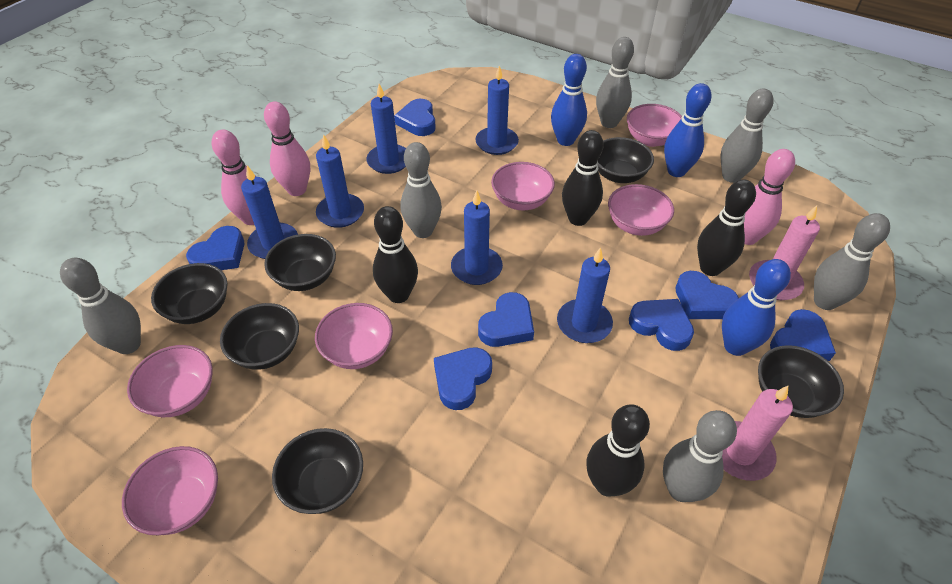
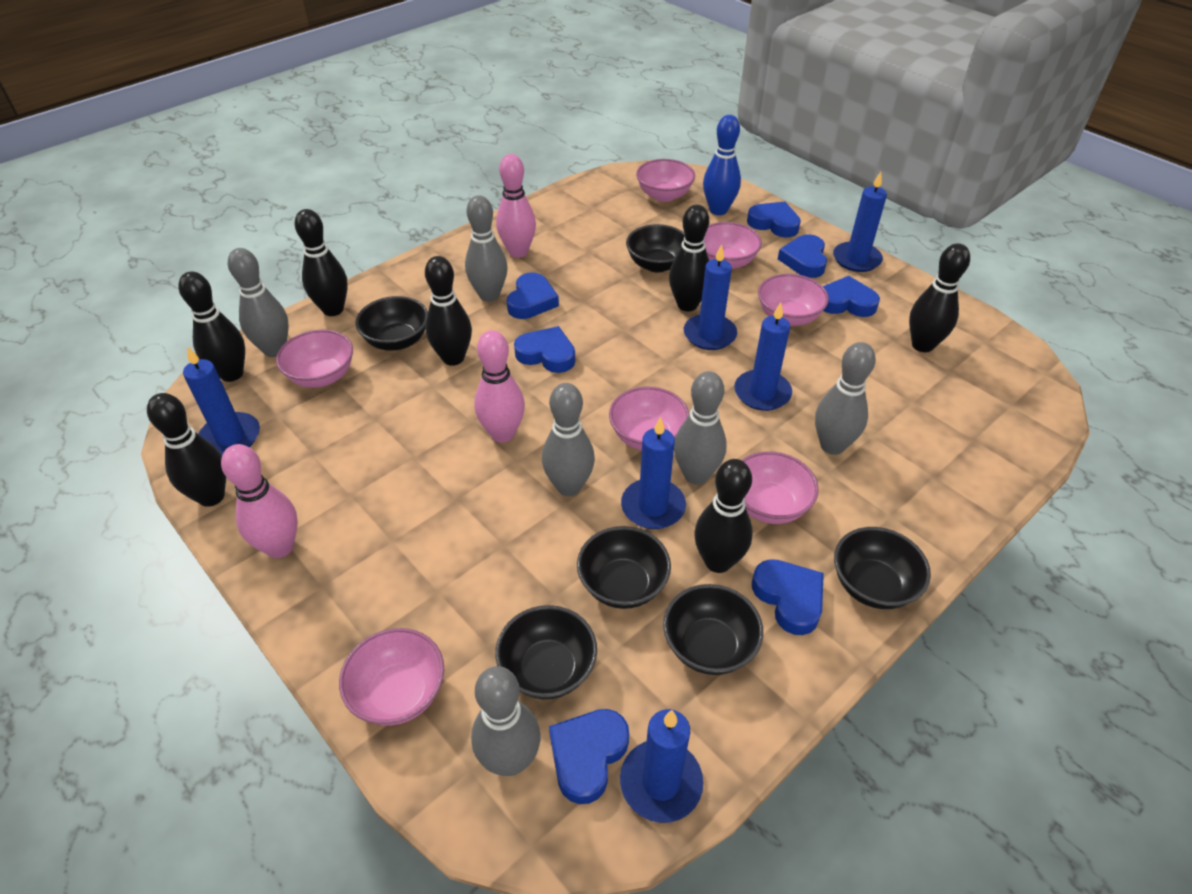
black bowling pin: [373,206,418,303] [562,130,604,226] [586,404,650,497] [697,179,756,276] = 4 -> [147,393,226,507] [178,271,245,382] [295,209,348,316] [425,256,472,366] [669,205,709,312] [694,459,753,573] [909,243,970,352] = 7
blue bowling pin: [551,54,587,146] [664,83,712,177] [722,259,791,356] = 3 -> [703,115,741,215] = 1
pink bowl: [122,446,218,535] [127,345,213,417] [315,303,393,369] [491,162,555,210] [608,184,674,236] [627,104,682,147] = 6 -> [276,330,353,388] [339,628,444,725] [609,387,689,450] [636,159,695,202] [704,222,762,269] [742,451,819,524] [758,274,829,326] = 7
pink candle: [722,386,793,481] [749,205,820,300] = 2 -> none = 0

